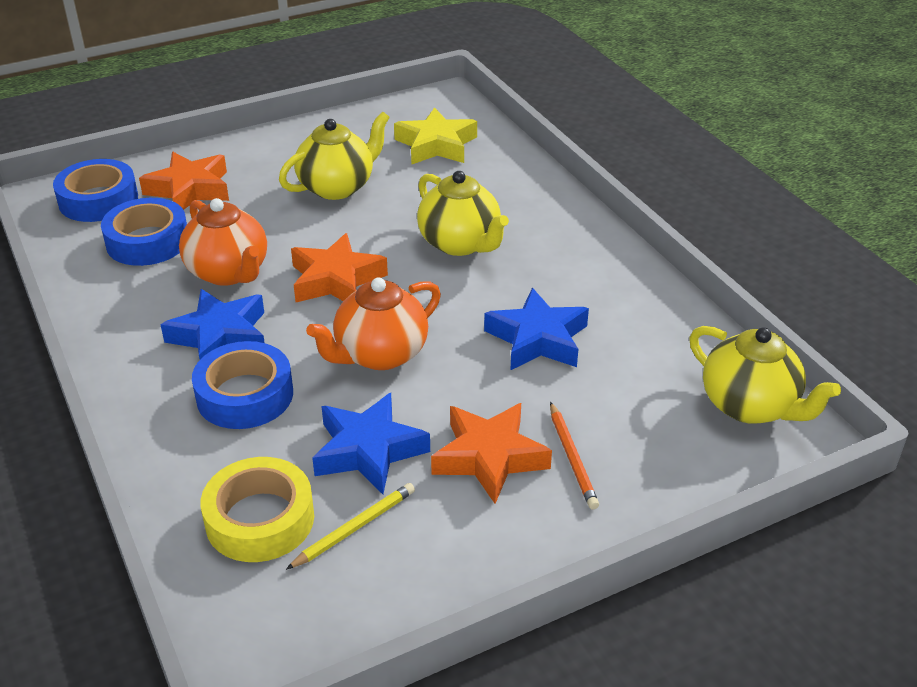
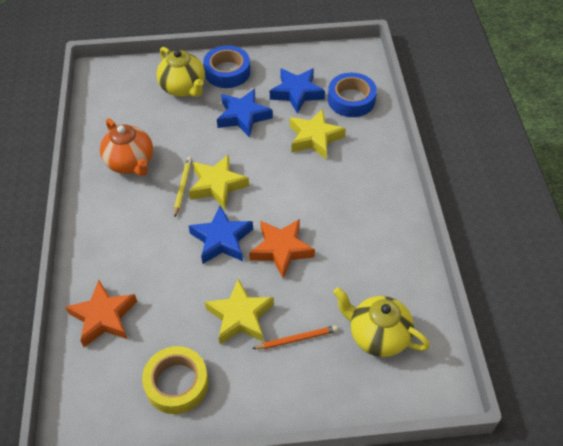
blue tape: [53,159,138,222] [101,198,187,266] [192,341,293,429] = 3 -> [203,46,250,88] [328,73,377,117] = 2
orange star: [139,152,229,210] [291,233,388,302] [431,403,552,504] = 3 -> [66,280,137,347] [249,219,315,279] = 2
orange teapot: [179,198,267,286] [306,277,441,370] = 2 -> [100,118,153,176] = 1
yellow star: [394,107,477,165] = 1 -> [189,154,249,209] [205,279,274,344] [290,109,346,159] = 3
yellow teapot: [279,112,390,200] [417,171,509,256] [689,326,841,424] = 3 -> [157,47,205,97] [333,287,430,357] = 2

